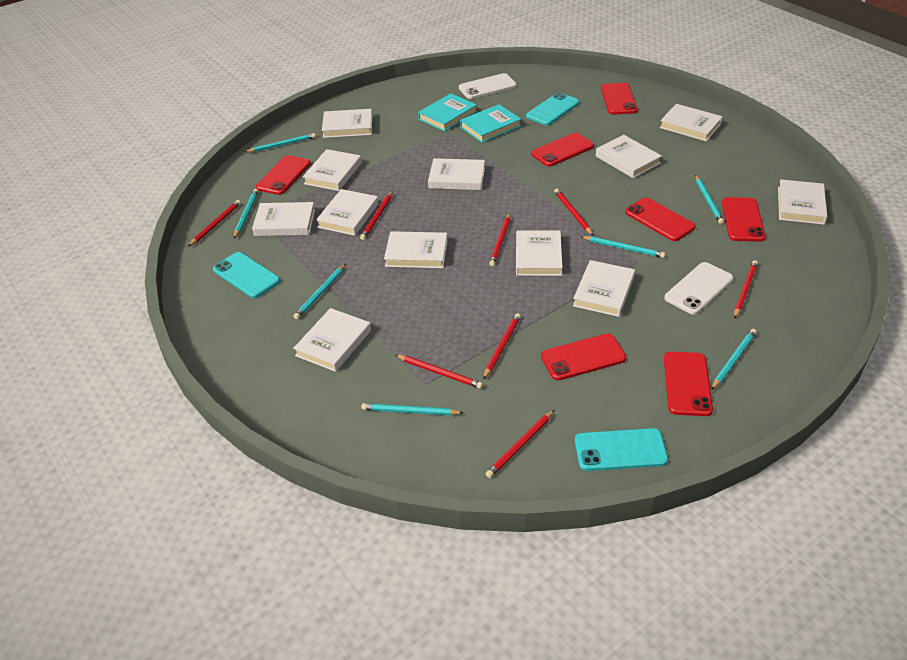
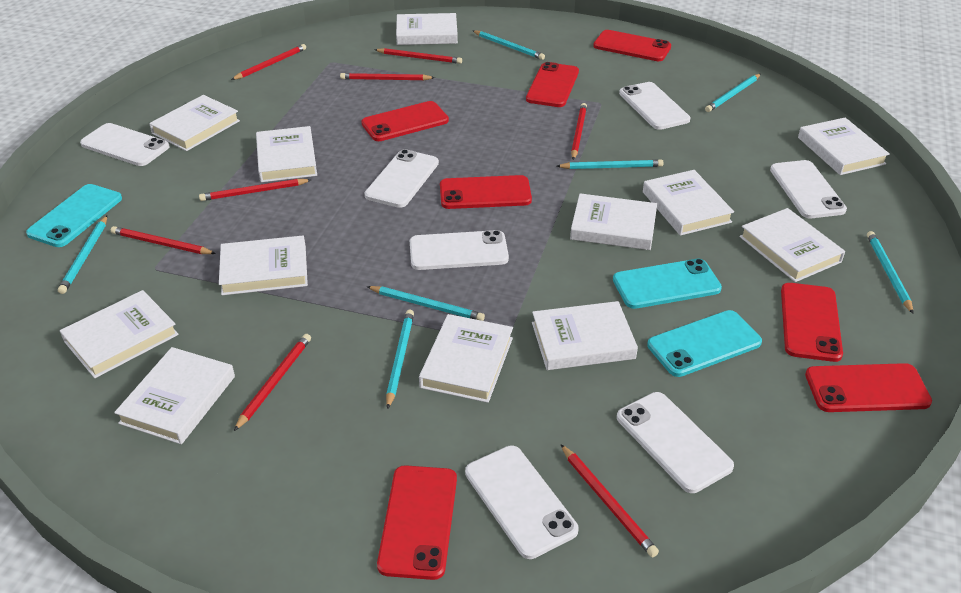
turquoise book: [418,93,477,132] [460,104,521,143] = 2 -> none = 0
white phone: [459,73,517,99] [664,262,733,314] = 2 -> [80,123,170,166] [365,149,439,208] [410,230,509,270] [465,445,578,559] [617,392,734,493] [619,82,690,130] [770,160,847,218] = 7

